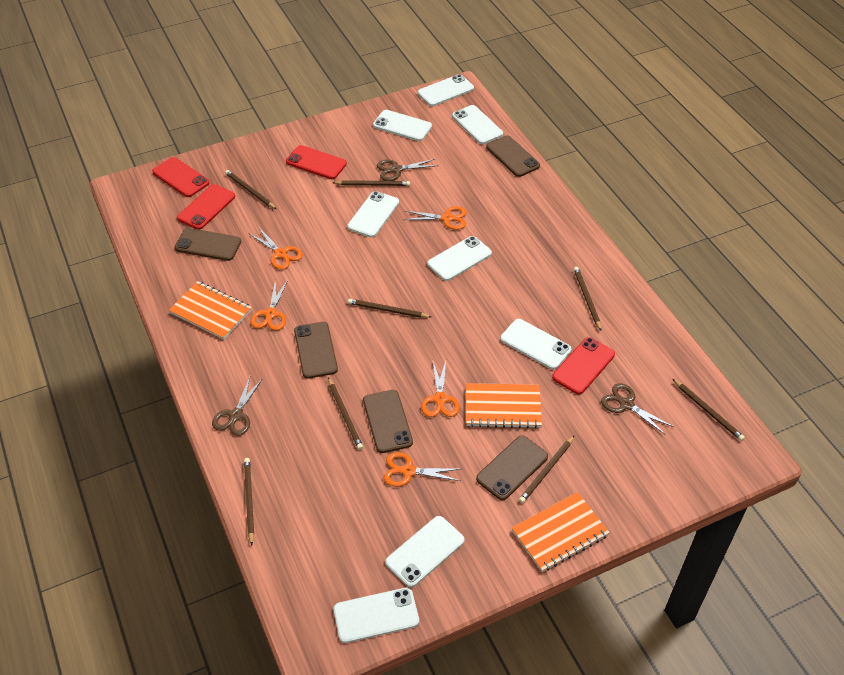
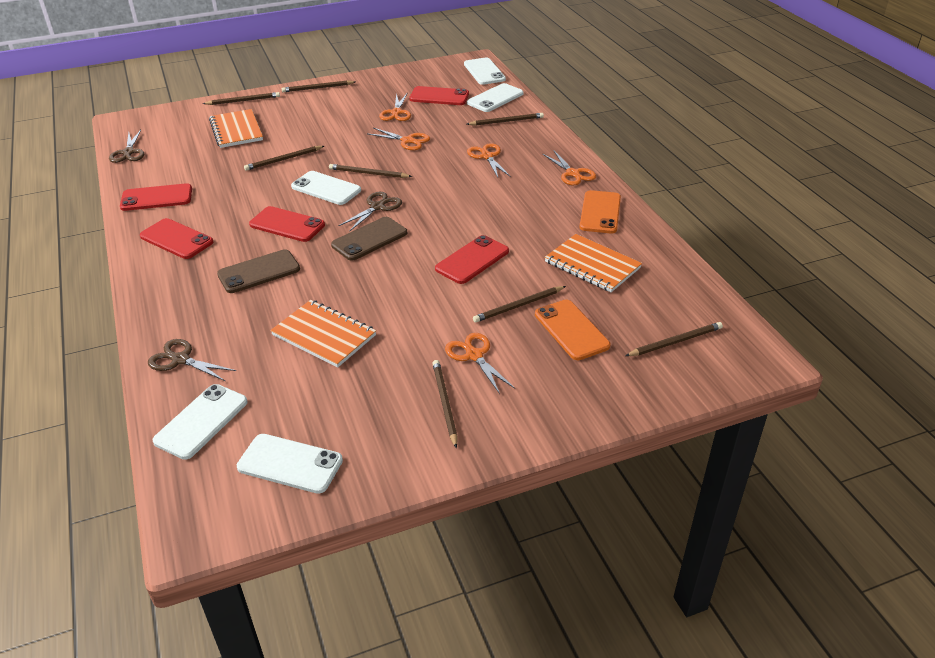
brown phone: [175,228,241,261] [294,322,338,379] [363,390,413,453] [476,435,548,500] [486,135,540,177] = 5 -> [217,249,300,293] [331,217,407,261] = 2
orange phone: none = 0 -> [535,299,610,360] [580,190,621,233] = 2
red phone: [152,157,209,197] [177,184,235,230] [286,145,347,179] [552,337,615,394] = 4 -> [120,183,192,211] [140,218,213,259] [249,206,325,242] [409,86,469,105] [435,235,509,284] = 5
white phone: [334,588,419,643] [347,191,399,237] [373,110,432,141] [386,516,464,587] [418,74,474,106] [428,236,492,281] [452,105,503,144] [500,319,571,369] = 8 -> [153,384,248,460] [237,434,343,494] [291,171,361,205] [464,58,506,85] [467,83,524,112] = 5

